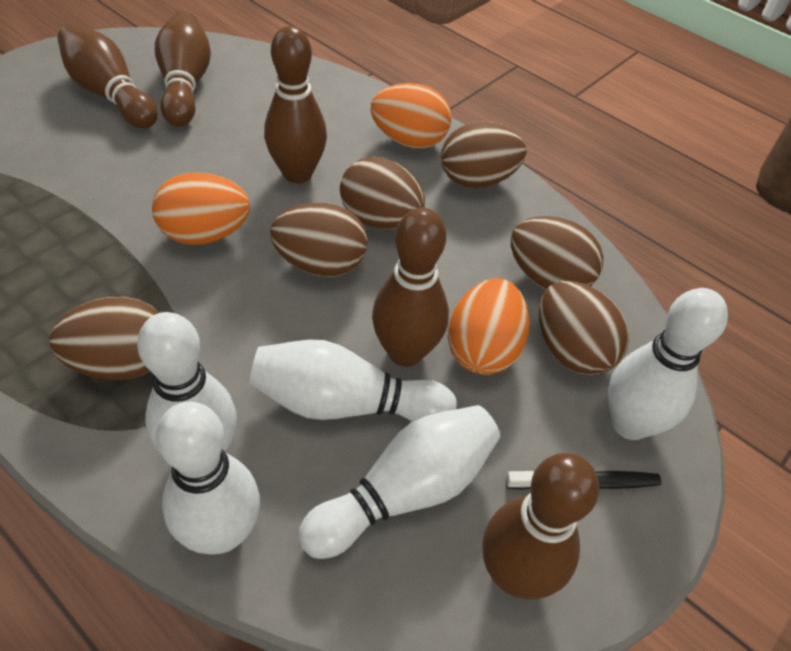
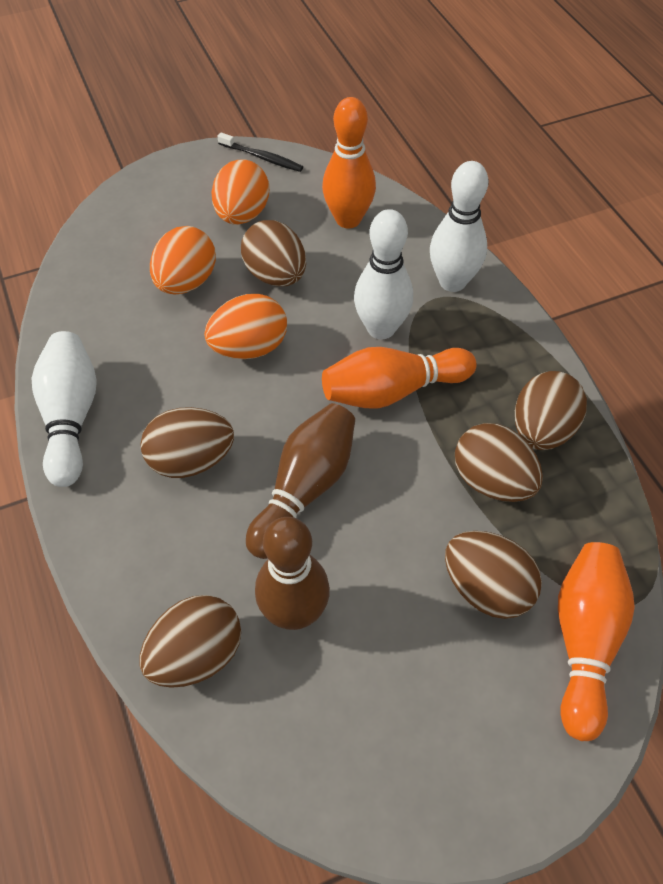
brown bowling pin: [57,24,158,129] [155,11,211,127] [264,26,327,183] [372,208,449,367] [482,453,599,599] = 5 -> [246,403,355,559] [255,517,330,630] = 2
orange bowling pin: none = 0 -> [322,97,376,228] [322,347,477,409] [558,542,635,741] = 3
white bowling pin: [137,312,237,453] [156,401,260,555] [250,340,457,422] [298,405,500,559] [608,288,728,440] = 5 -> [31,331,97,487] [354,209,413,339] [430,161,488,292] = 3

